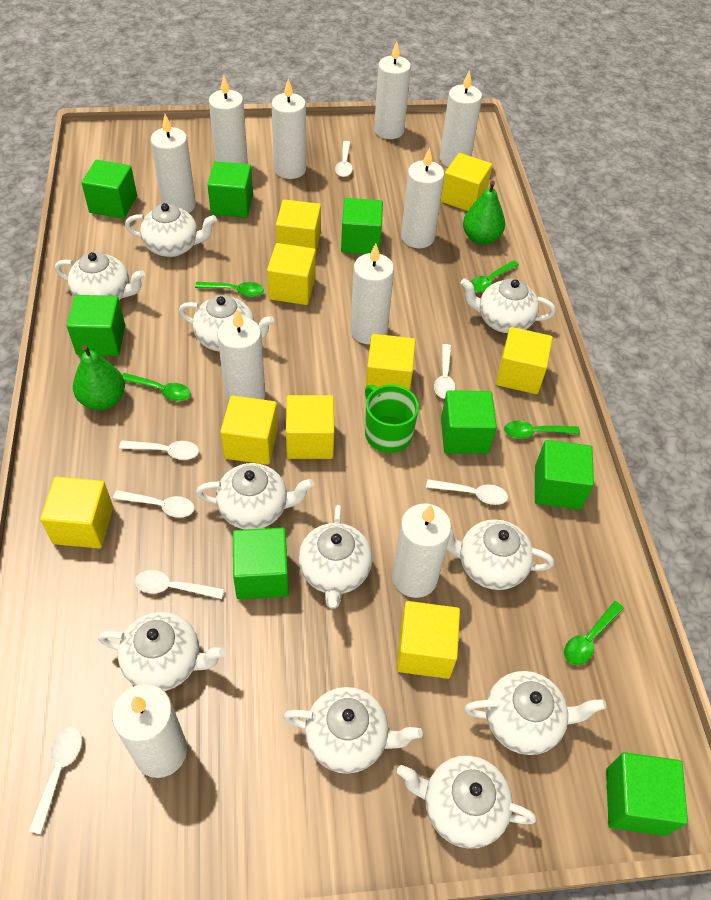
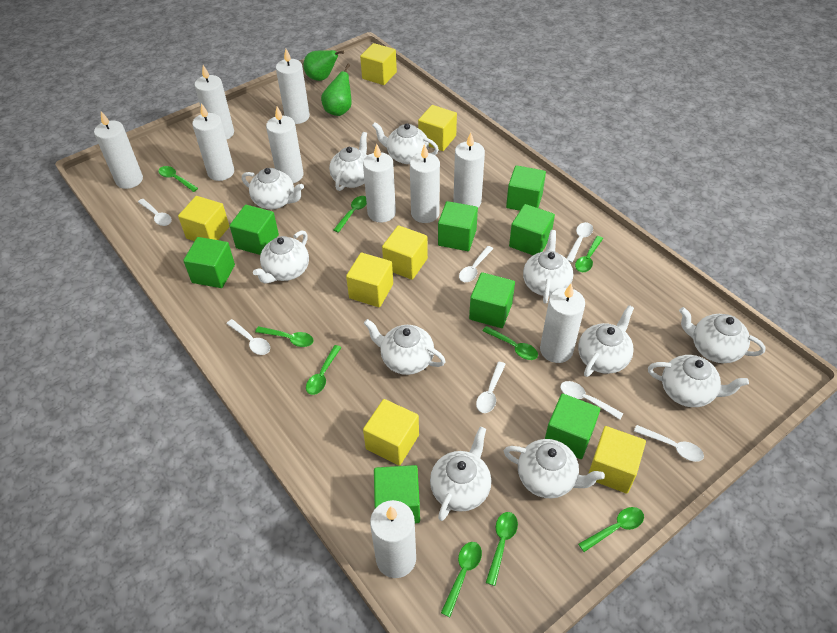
green mug: [365,385,419,453] = 1 -> none = 0
green spoon: [122,373,191,401] [195,282,264,297] [470,260,519,293] [504,421,580,439] [564,601,624,665] = 5 -> [158,166,198,192] [255,326,314,347] [306,345,341,395] [333,196,367,233] [441,542,482,617] [483,326,538,360] [486,512,518,586] [575,236,603,272] [578,507,644,552] = 9
yellow cube: [40,477,113,549] [220,395,278,465] [267,243,316,305] [276,199,321,252] [286,395,334,459] [366,334,416,392] [396,601,460,679] [441,153,492,211] [496,327,553,394] = 9 -> [178,196,229,241] [346,253,393,307] [360,43,397,85] [363,399,419,466] [382,225,428,280] [418,105,457,151] [588,426,646,494] = 7

